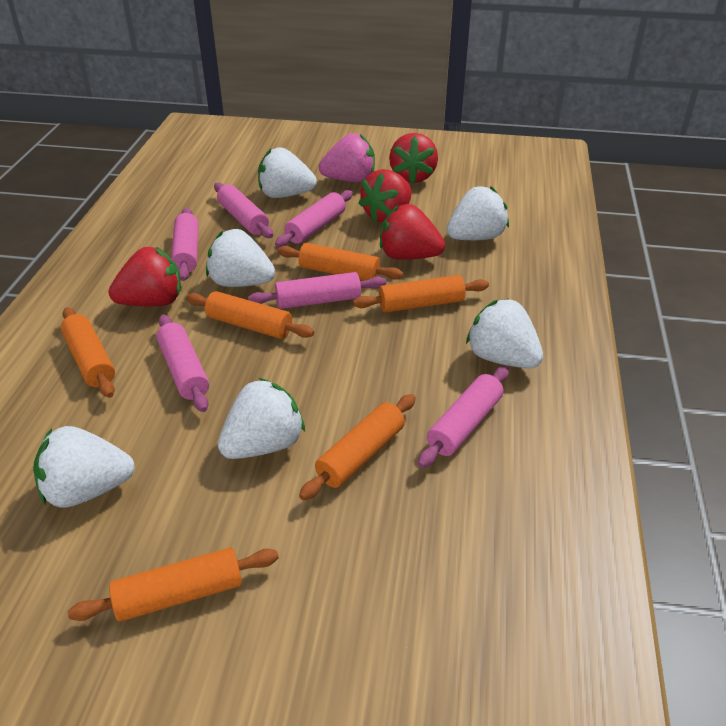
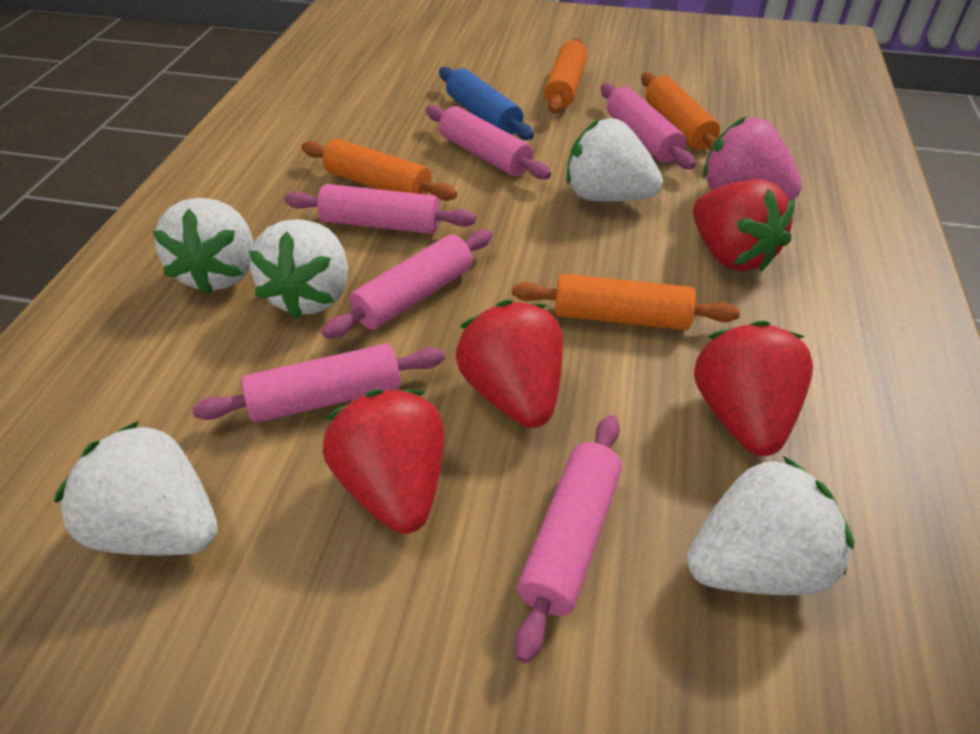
blue rolling pin: none = 0 -> [439,67,534,140] = 1
orange rolling pin: [61,307,115,398] [68,548,279,622] [186,291,314,339] [278,243,403,281] [299,394,416,500] [353,275,489,313] = 6 -> [302,139,457,201] [512,274,740,330] [544,38,587,114] [641,72,720,150] = 4
white strawberry: [33,426,135,508] [206,229,275,287] [218,378,305,459] [258,147,317,198] [447,186,509,240] [466,299,543,368] = 6 -> [54,421,218,555] [152,198,253,295] [249,219,348,319] [566,118,663,202] [687,455,854,595] = 5

